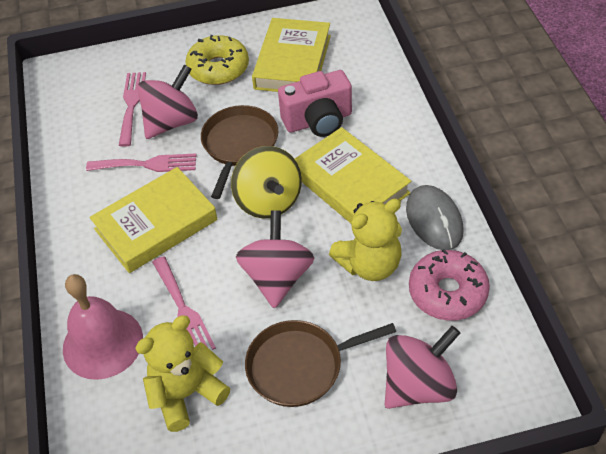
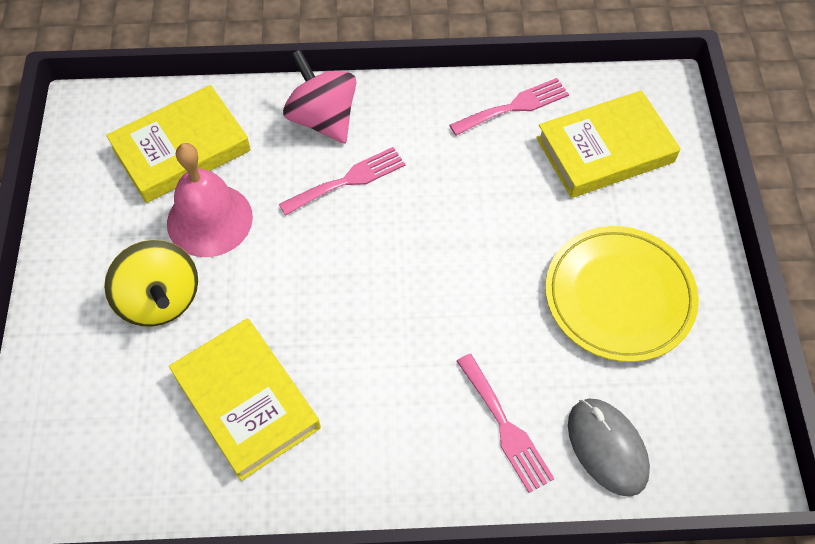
brown pan: [201,105,278,199] [245,320,396,407] = 2 -> none = 0
pink camera: [278,70,352,137] = 1 -> none = 0
pink donut: [409,249,490,321] = 1 -> none = 0
pink spinning top: [137,65,198,139] [236,210,314,309] [385,326,460,409] = 3 -> [283,49,357,144] = 1
yellow donut: [185,35,249,85] = 1 -> none = 0
yellow plate: none = 0 -> [545,226,699,362] = 1
yellow teddy bear: [136,315,230,432] [329,199,402,281] = 2 -> none = 0

